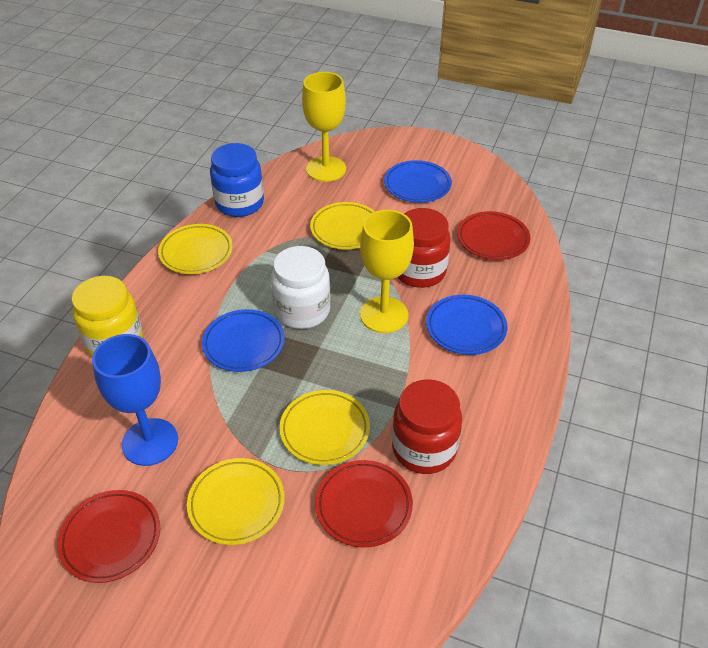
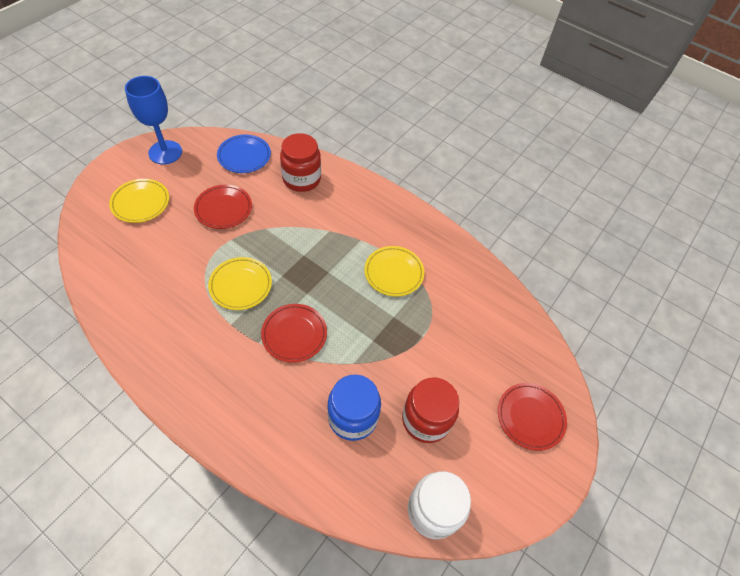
blue plate: [202,309,285,372] [384,160,452,203] [426,295,507,355] = 3 -> [217,135,271,173] = 1
yellow goblet: [302,72,346,182] [360,210,414,333] = 2 -> none = 0
yellow jar: [71,276,143,356] = 1 -> none = 0
yellow plate: [158,224,233,274] [187,458,285,545] [280,390,370,465] [310,202,375,249] = 4 -> [109,179,169,223] [208,257,272,310] [364,246,424,297] = 3

